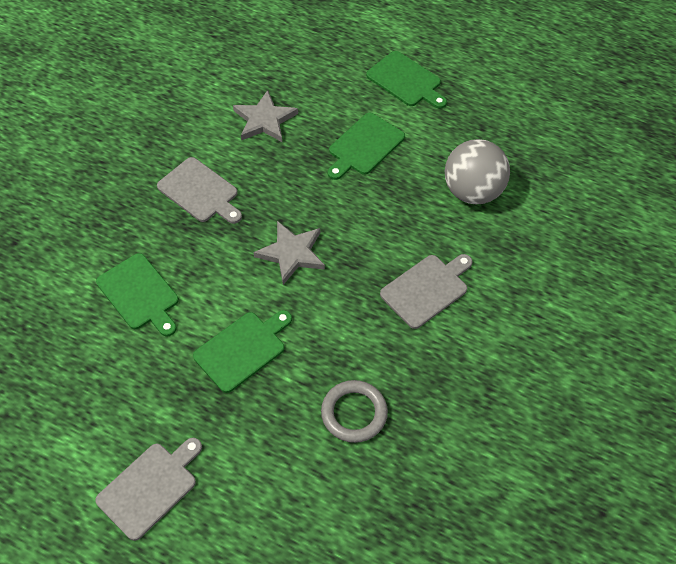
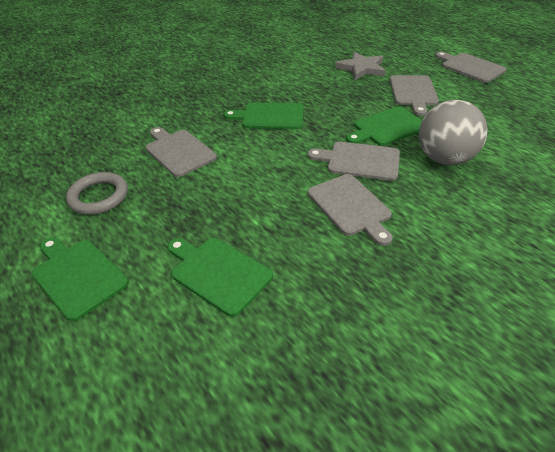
grey cutting board: [95,438,202,541] [157,157,242,224] [380,254,473,329] = 3 -> [146,127,217,177] [308,142,400,181] [308,174,393,246] [390,75,439,116] [435,51,506,83] = 5
grey star: [233,90,298,142] [254,221,325,285] = 2 -> [335,51,386,80] = 1

